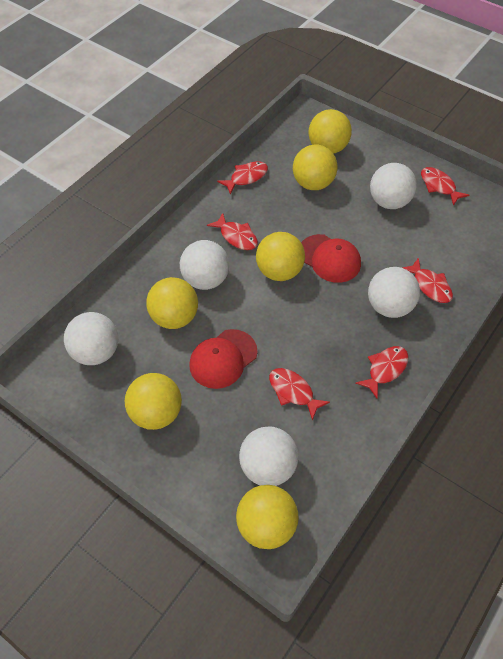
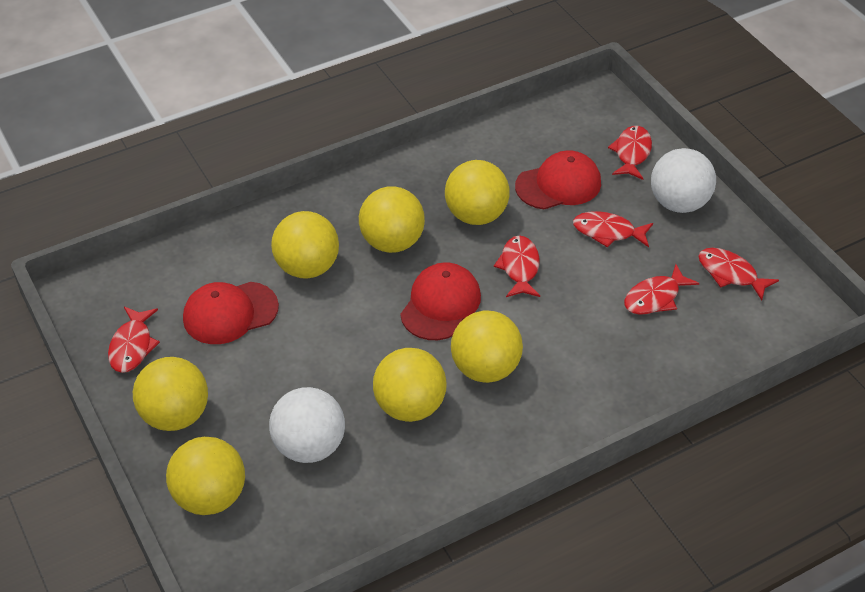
red cap: [189,329,257,389] [301,234,361,283] = 2 -> [183,282,279,344] [400,262,481,340] [515,150,601,209] = 3
white ball: [64,312,118,365] [180,240,229,290] [239,426,298,486] [368,267,420,318] [370,163,417,209] = 5 -> [269,387,345,463] [651,148,716,213] = 2
yellow ball: [125,373,182,430] [146,277,198,329] [236,485,299,549] [256,232,305,281] [293,145,337,190] [308,109,352,154] = 6 -> [133,357,208,431] [166,437,245,515] [271,211,339,279] [359,186,425,253] [373,348,447,422] [445,160,509,225] [451,311,523,383] = 7

